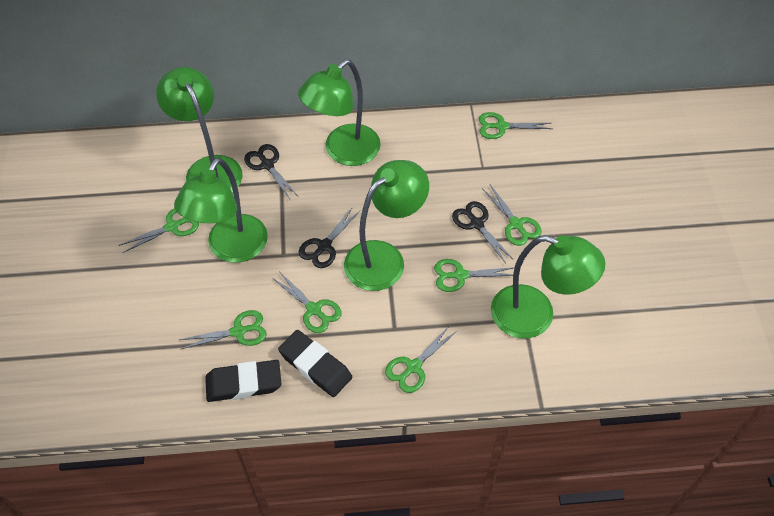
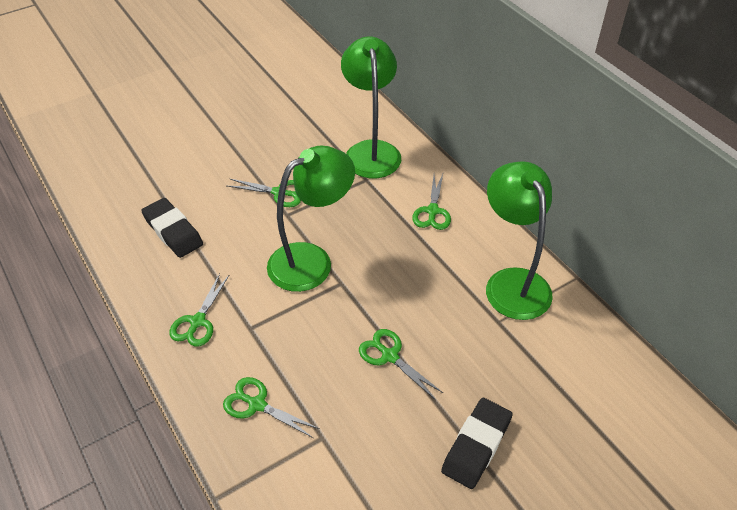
black scissors: [244,144,298,199] [299,207,360,268] [452,201,514,263] = 3 -> none = 0
green lamp: [156,67,242,193] [174,158,268,263] [298,59,381,166] [344,160,429,291] [491,235,605,339] = 5 -> [267,146,355,292] [341,37,401,178] [486,161,553,320] = 3
green scissors: [119,208,199,253] [179,310,267,349] [272,272,342,333] [385,325,458,393] [434,259,515,292] [479,112,553,139] [482,185,542,246] = 7 -> [169,273,229,347] [223,377,320,438] [227,179,301,207] [359,329,443,399] [412,174,451,230] = 5

